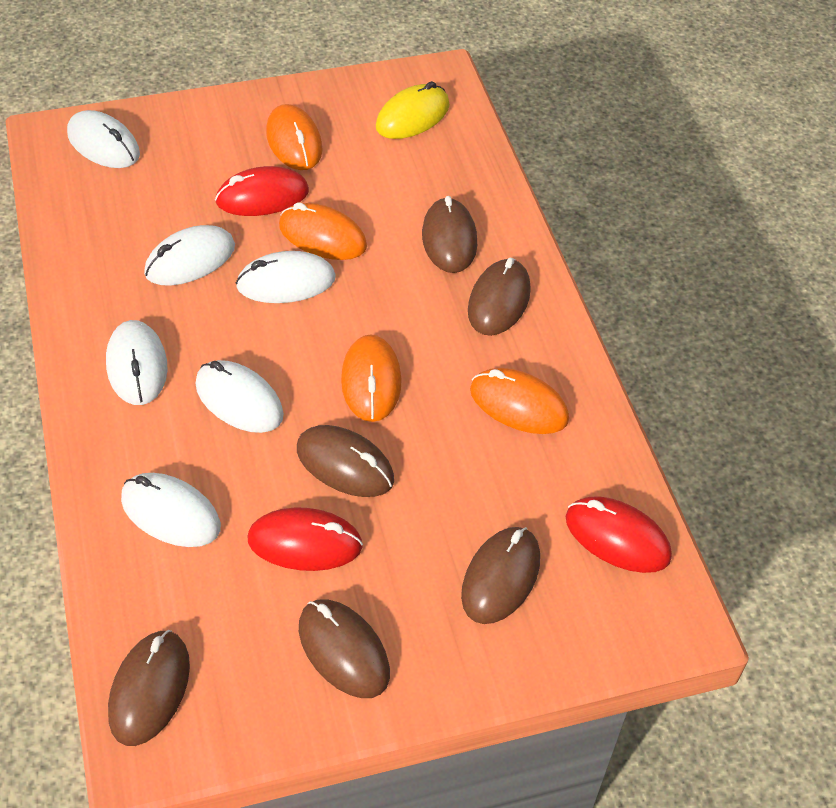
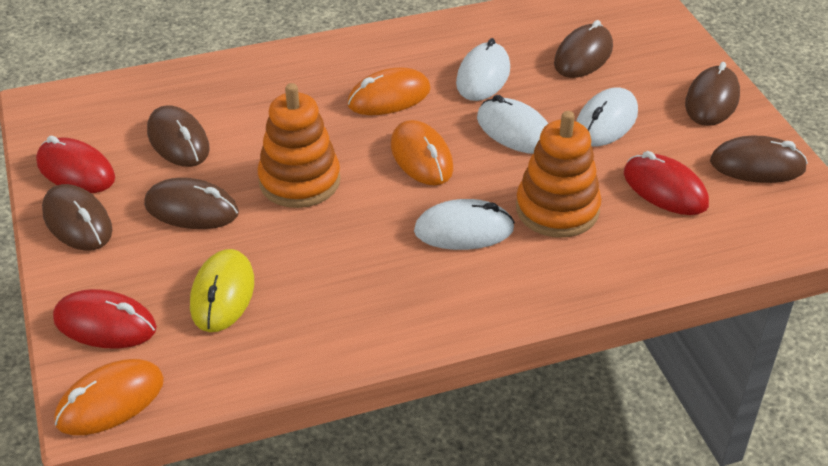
orange mouse: [266,104,323,170] [279,202,367,260] [341,335,402,422] [470,368,569,434] = 4 -> [55,359,164,435] [347,68,431,115] [391,120,453,185] = 3
orange stacking toy: none = 0 -> [258,83,341,208] [516,111,601,238] = 2
white mouse: [67,110,140,168] [106,320,168,405] [121,473,221,547] [144,225,235,286] [196,360,284,433] [236,251,336,303] = 6 -> [414,199,515,250] [456,38,510,101] [477,95,549,154] [576,87,638,146] = 4

